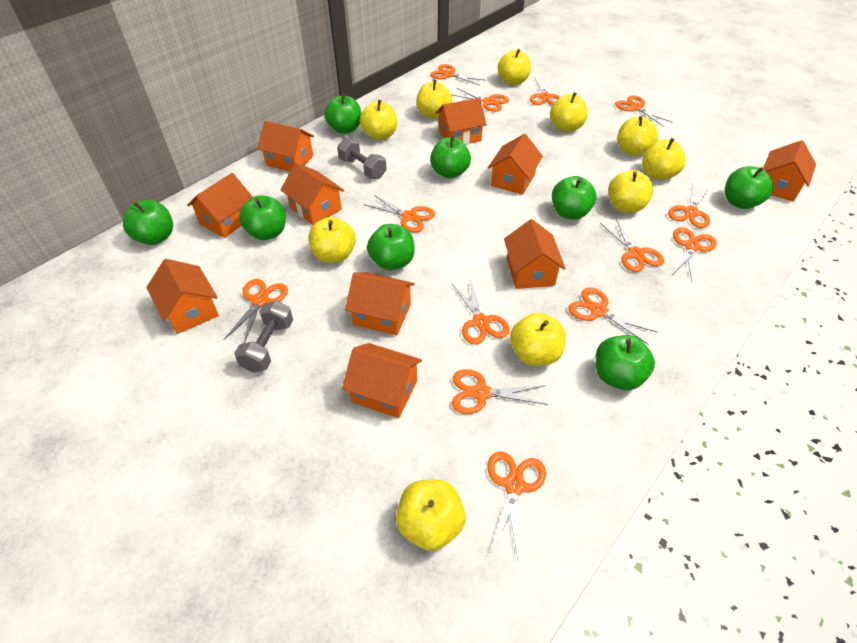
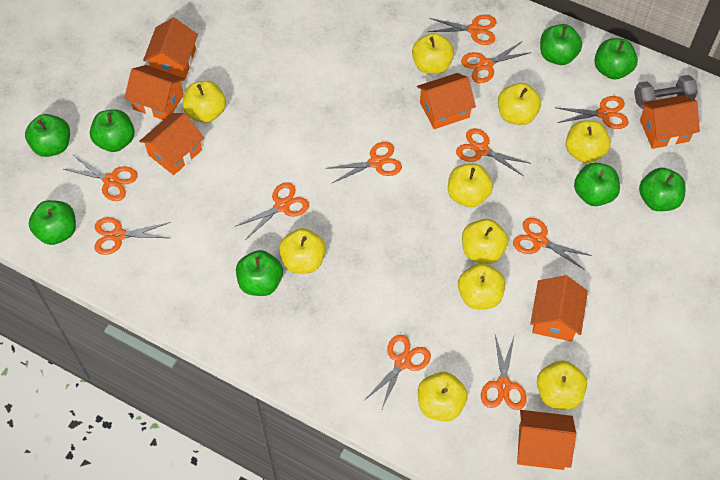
grey dumbbell: [234,300,293,373] [337,137,387,179] = 2 -> [634,75,698,109] = 1
orange house: [146,259,219,334] [187,173,253,238] [257,121,314,171] [280,163,344,225] [342,343,422,418] [345,272,415,335] [436,98,487,145] [488,134,543,195] [504,219,566,289] [763,140,816,202] = 10 -> [124,65,185,120] [139,113,204,175] [143,18,198,79] [417,73,476,129] [517,410,576,470] [530,275,588,341] [640,95,700,149] = 7
orange scissors: [223,279,288,343] [364,195,435,232] [430,64,484,85] [452,88,509,112] [452,278,510,345] [452,369,548,414] [487,451,546,559] [530,78,560,105] [568,287,657,344] [600,219,664,272] [615,95,673,126] [668,184,710,228] [673,227,717,281] = 13 -> [64,155,137,201] [94,217,170,255] [236,182,309,240] [326,142,402,184] [365,335,431,411] [428,15,496,45] [456,128,529,176] [461,41,532,83] [481,334,527,410] [513,218,592,270] [557,96,629,129] = 11

